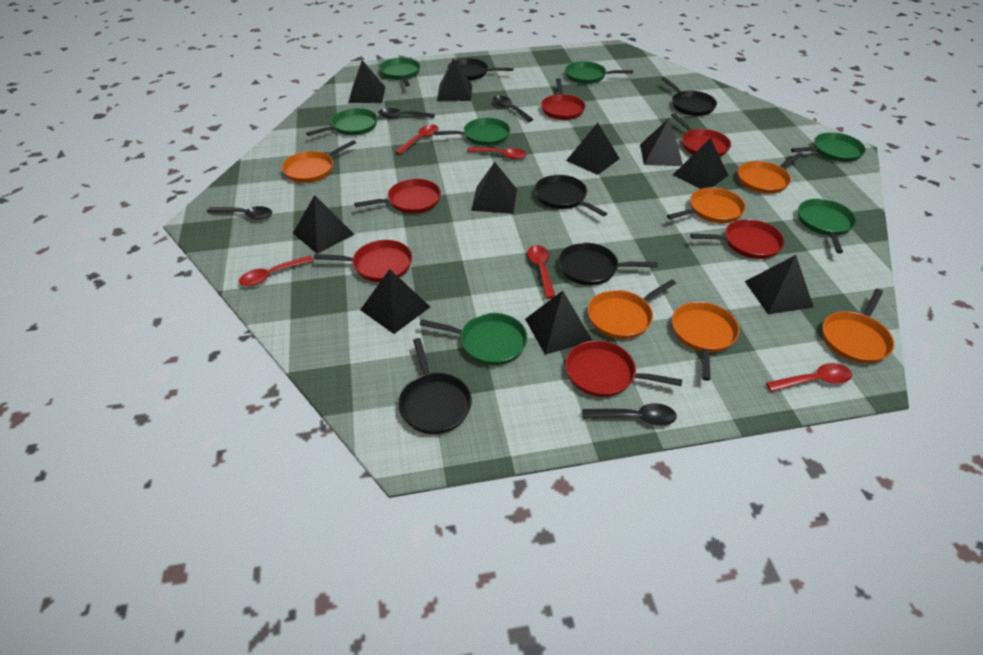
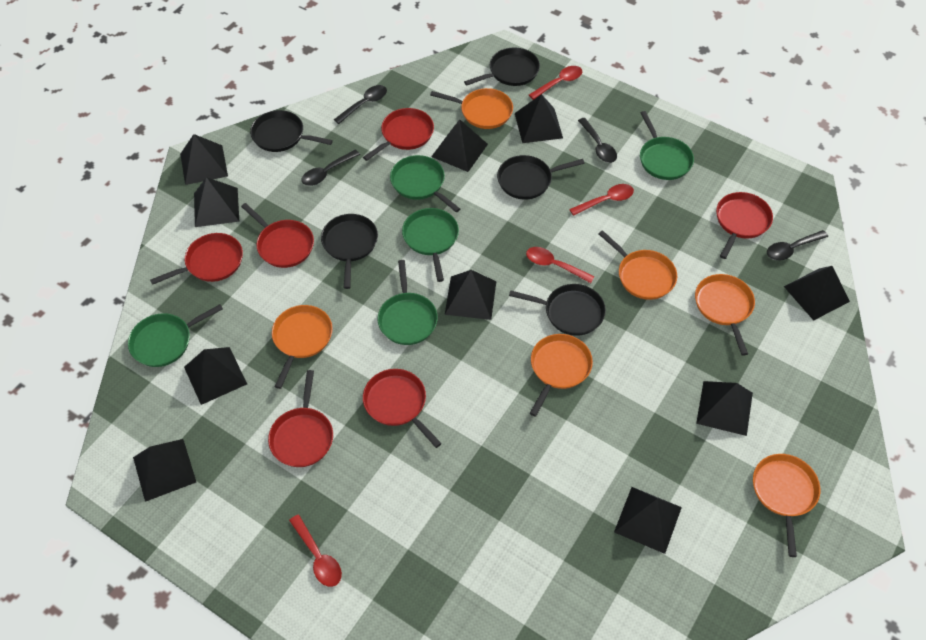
green pan: [306,108,378,136] [380,58,420,87] [420,313,528,365] [434,118,510,146] [565,61,633,84] [791,132,866,162] [798,199,857,254] = 7 -> [128,304,223,367] [378,260,438,345] [390,155,460,212] [402,208,459,282] [640,111,694,180] = 5
red spoon: [239,255,314,286] [395,125,439,155] [467,147,527,160] [527,245,555,299] [766,363,852,392] = 5 -> [289,514,342,587] [526,247,595,283] [529,66,582,100] [569,184,634,216] = 4

